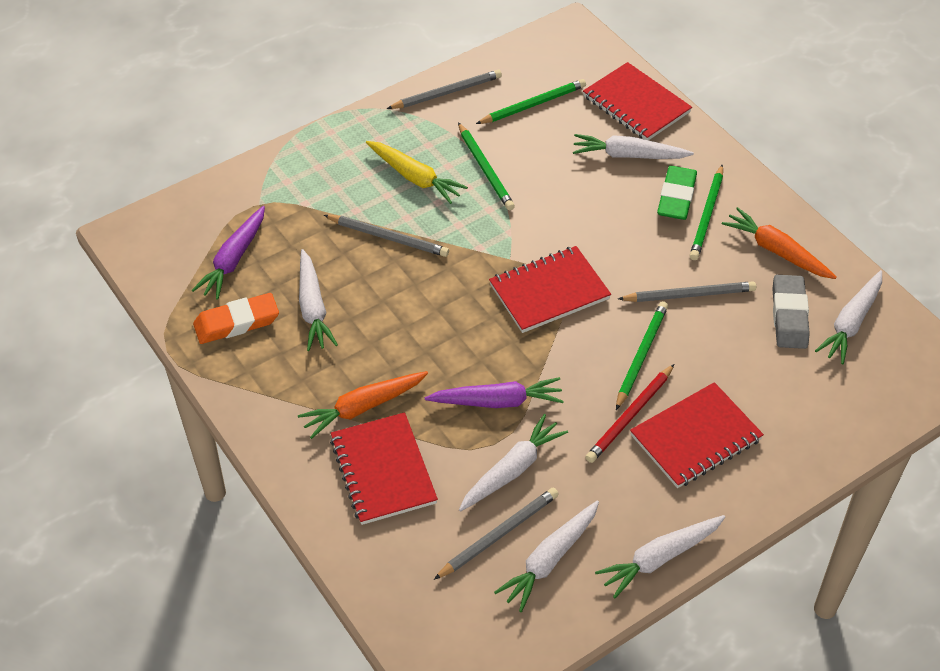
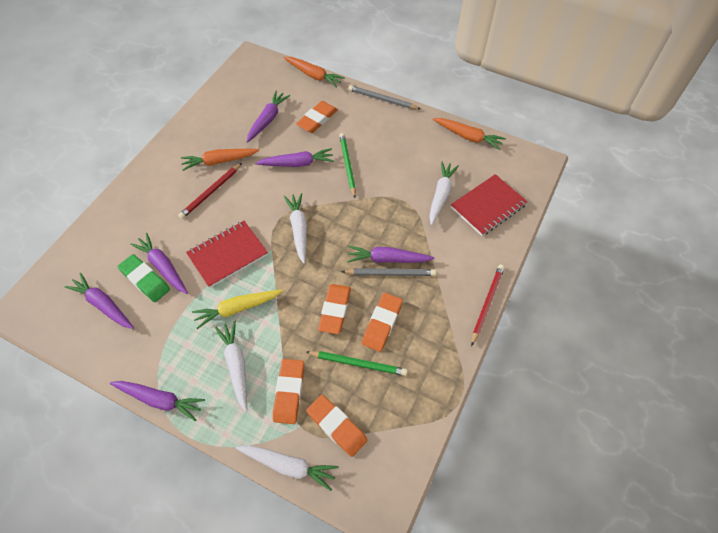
green pencil: [458,122,515,210] [476,79,586,124] [616,301,668,410] [690,164,723,260] = 4 -> [306,351,408,376] [339,133,356,198] = 2
grey eraser: [772,275,810,349] = 1 -> none = 0
grey pencil: [324,215,449,257] [387,70,502,109] [434,488,559,580] [618,281,756,302] = 4 -> [341,268,436,276] [348,85,420,109] = 2
orange carrot: [298,371,428,439] [722,207,837,279] = 2 -> [181,149,259,171] [283,57,345,88] [433,118,506,150] = 3
orange eraser: [193,293,279,344] = 1 -> [273,359,304,424] [296,101,338,133] [306,395,367,457] [318,284,351,334] [362,293,403,352] = 5
purple carrot: [192,206,265,300] [425,377,564,408] = 2 -> [64,273,134,329] [110,381,205,421] [130,233,188,294] [247,91,290,143] [255,148,334,167] [347,245,435,263] = 6
red notebook: [330,412,438,525] [489,246,611,333] [583,62,692,140] [630,382,764,488] = 4 -> [186,221,268,288] [451,174,528,236] = 2
red pencil: [585,364,674,463] = 1 -> [178,163,242,219] [471,265,505,346] = 2
white carrot: [299,249,338,351] [459,414,568,511] [494,500,599,612] [573,134,694,159] [595,515,725,598] [815,270,882,364] = 6 -> [214,321,247,412] [235,445,339,491] [284,193,307,264] [429,161,459,225] = 4

